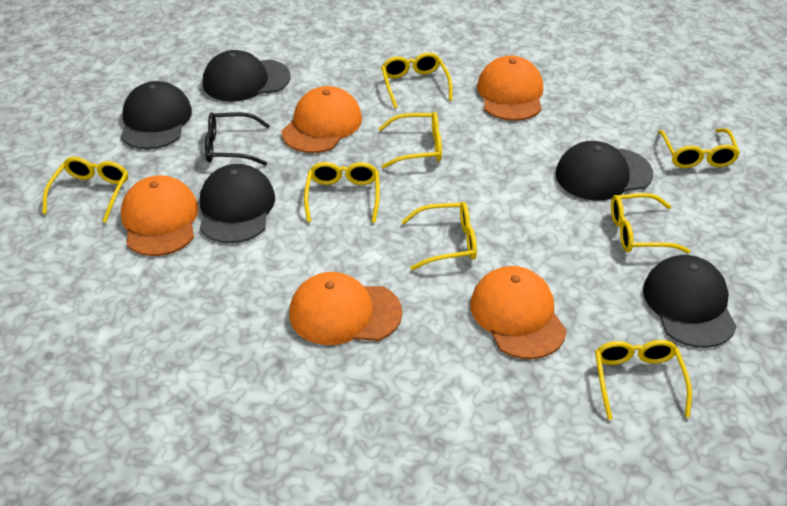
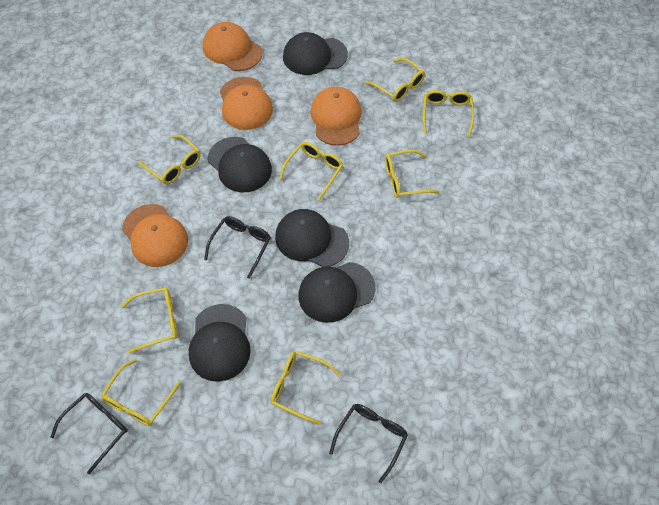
black glasses: [205,112,270,165] = 1 -> [51,393,128,474] [204,216,271,279] [329,404,408,483] = 3
orange cap: [121,175,198,256] [282,86,362,153] [289,272,402,345] [471,266,567,359] [477,56,543,121] = 5 -> [122,204,188,267] [203,22,263,71] [220,77,273,130] [311,86,361,146] = 4

